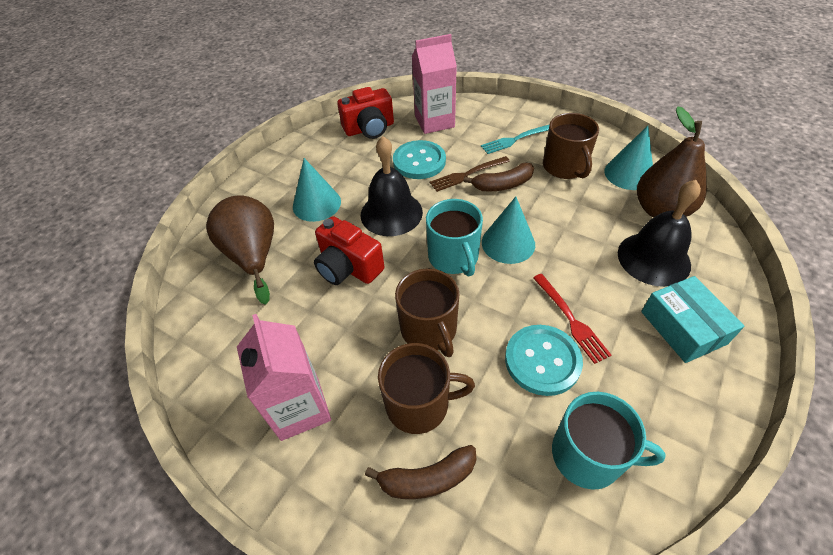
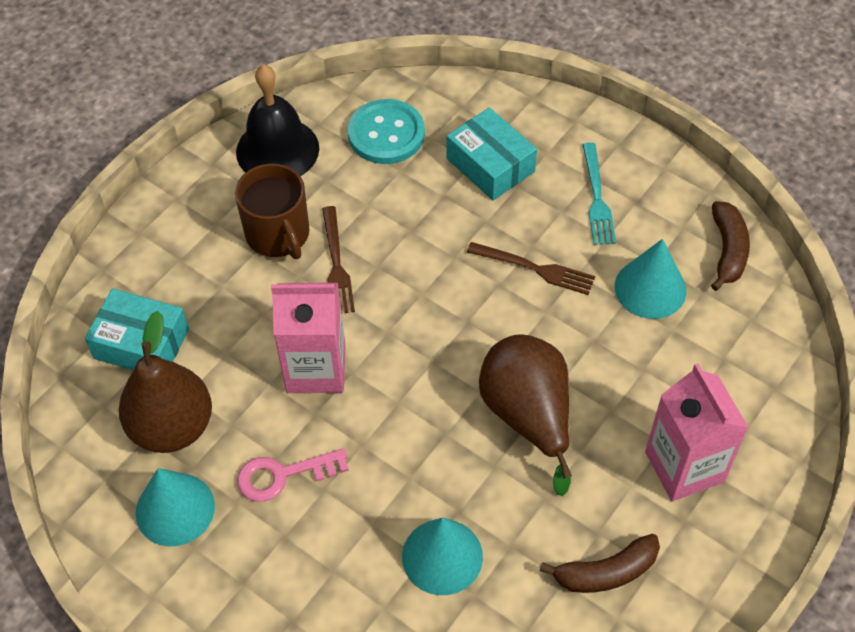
black bell: [361,136,423,236] [618,180,701,287] = 2 -> [236,64,319,176] = 1
brown fork: [430,156,510,192] = 1 -> [322,206,355,313] [467,242,595,295] = 2
brown mug: [378,343,475,434] [395,268,459,357] [543,113,599,179] = 3 -> [235,163,309,259] = 1
pink key: none = 0 -> [237,448,349,502] = 1
red camera: [314,216,385,285] [337,87,394,139] = 2 -> none = 0
red fork: [533,274,612,364] = 1 -> none = 0
turquoise box: [641,276,745,363] = 1 -> [85,289,189,370] [447,107,537,200] = 2
turquoise button: [393,140,446,179] [505,325,583,396] = 2 -> [348,99,425,164] = 1
turquoise mug: [426,199,483,277] [552,392,666,490] = 2 -> none = 0

